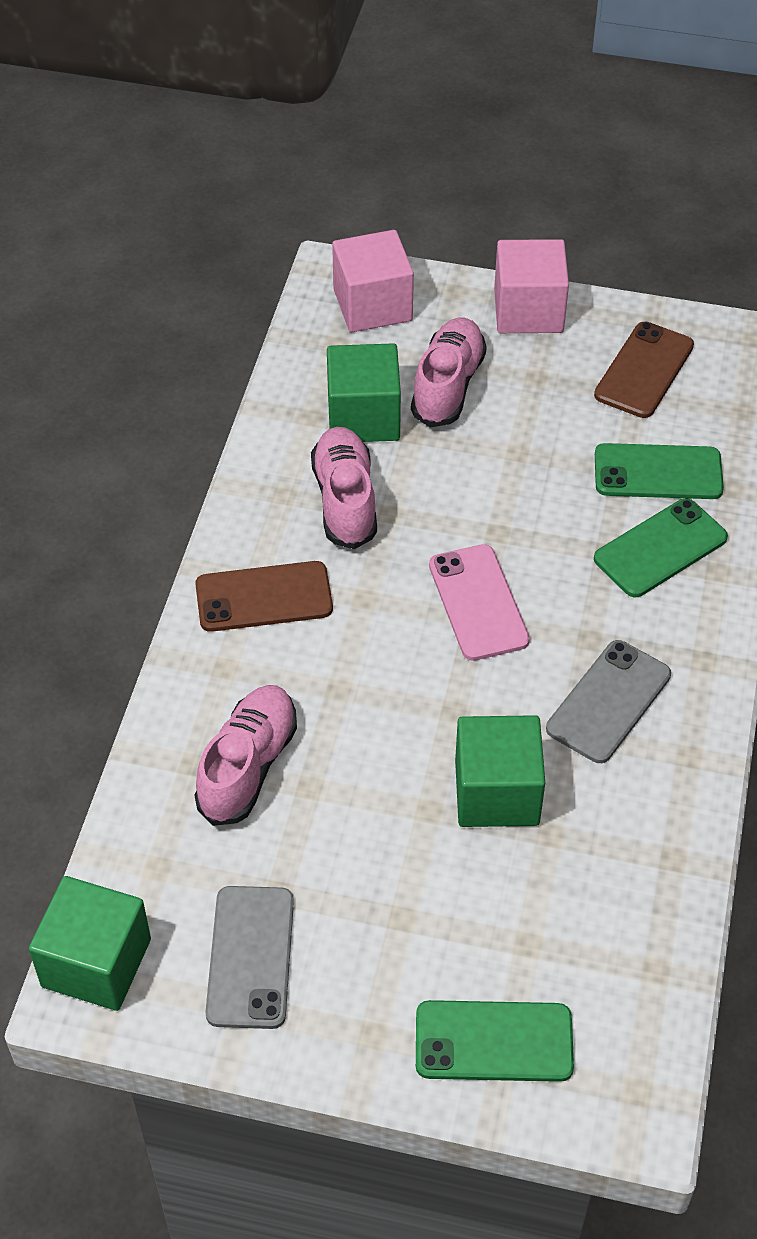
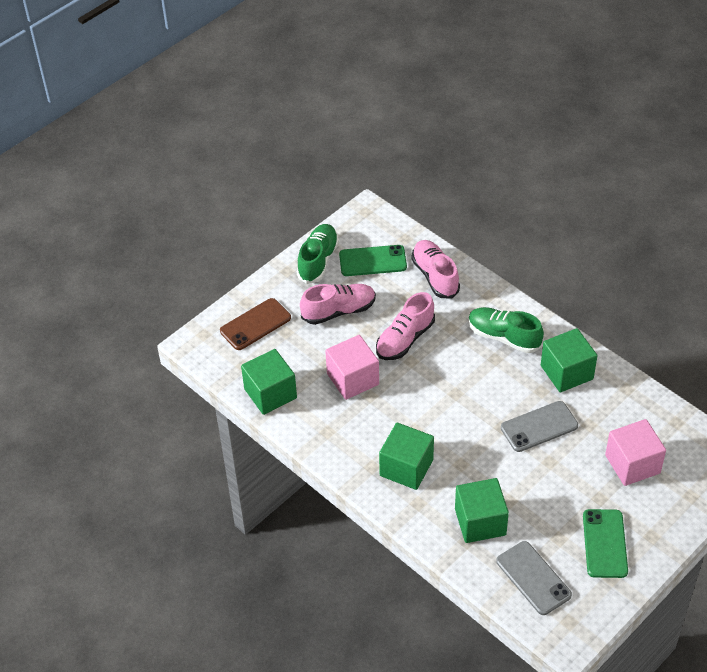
brown phone: [195,561,333,632] [594,322,694,418] = 2 -> [220,298,291,350] = 1
green cube: [29,876,151,1011] [327,343,401,442] [455,715,545,827] = 3 -> [241,349,297,415] [379,423,434,490] [455,478,509,543] [541,328,597,392] = 4
green phone: [416,1000,574,1082] [594,498,728,597] [595,443,724,499] = 3 -> [339,245,407,276] [583,509,628,578] = 2
green shoe: none = 0 -> [297,224,339,284] [468,307,544,353] = 2
pink phone: [429,544,530,661] = 1 -> none = 0

